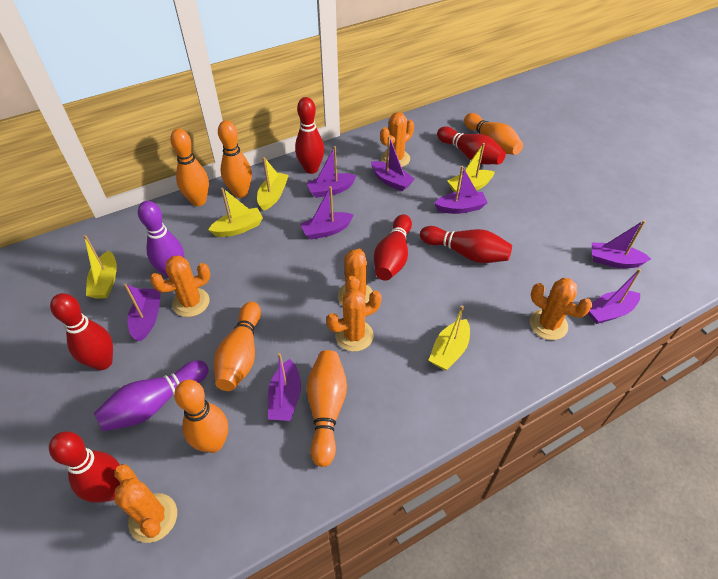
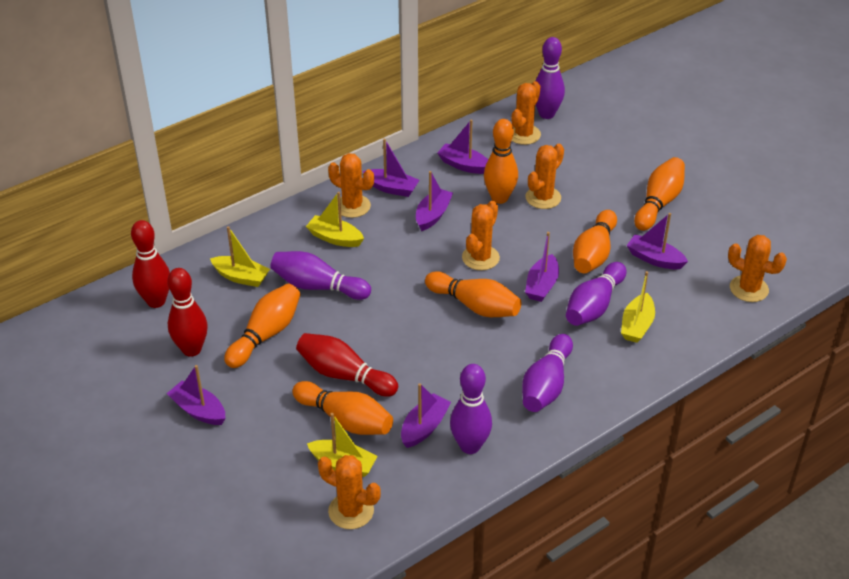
purple boat: [124,284,161,342] [268,353,301,421] [300,186,354,240] [306,146,357,198] [371,136,415,191] [434,166,488,214] [588,269,641,324] [592,220,651,268] = 8 -> [167,365,225,425] [363,139,419,197] [401,383,451,448] [416,171,453,231] [437,120,488,174] [525,232,559,302] [627,213,688,269] = 7
purple bowling pin: [94,360,209,431] [138,201,184,279] = 2 -> [270,251,371,300] [450,364,492,454] [522,334,573,412] [536,37,565,119] [566,262,626,326] = 5
red bowling pin: [49,431,121,503] [50,293,113,370] [295,97,324,174] [374,214,412,281] [420,226,512,263] [437,127,506,164] = 6 -> [131,220,170,308] [167,268,208,357] [296,333,398,397] = 3
yellow boat: [84,235,117,299] [208,188,263,237] [257,157,289,211] [429,305,470,370] [448,143,495,192] = 5 -> [210,226,270,287] [306,192,364,247] [307,413,377,477] [621,271,655,343] = 4

